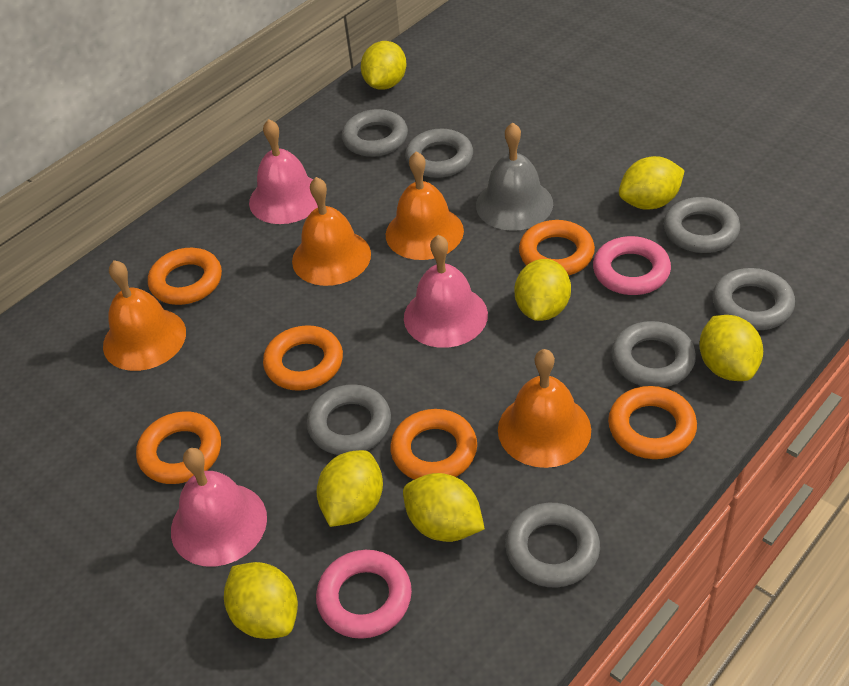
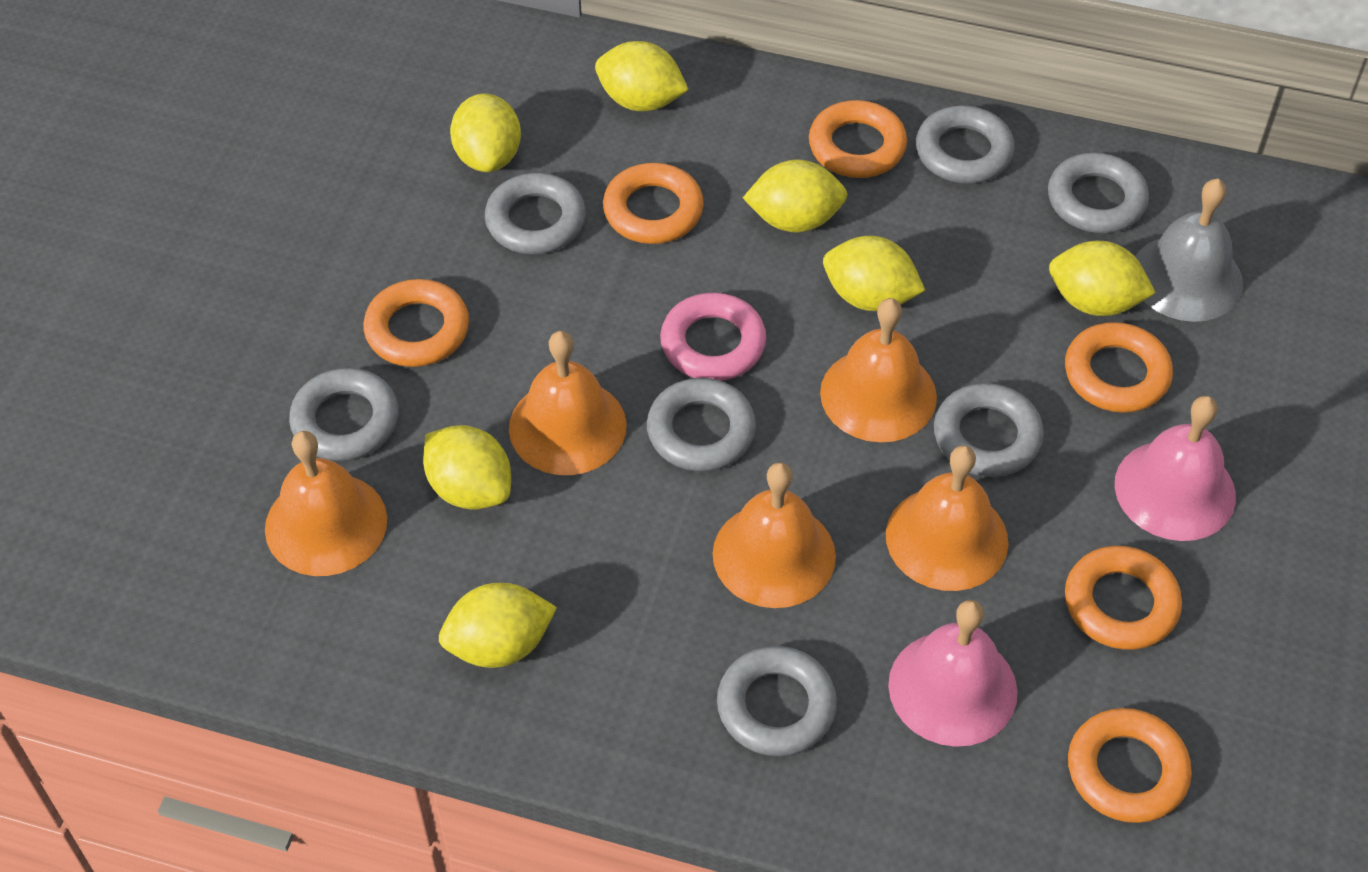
orange bell: [103,260,186,371] [292,177,371,286] [386,152,464,260] [498,349,591,468] = 4 -> [265,431,387,576] [509,331,627,475] [713,462,836,608] [820,298,937,442] [886,445,1008,591] = 5
pink bell: [171,448,267,567] [249,119,318,224] [404,235,488,348] = 3 -> [888,600,1018,747] [1115,396,1236,541] = 2
pink ring: [316,550,412,639] [593,236,671,295] = 2 -> [660,293,767,381] = 1

